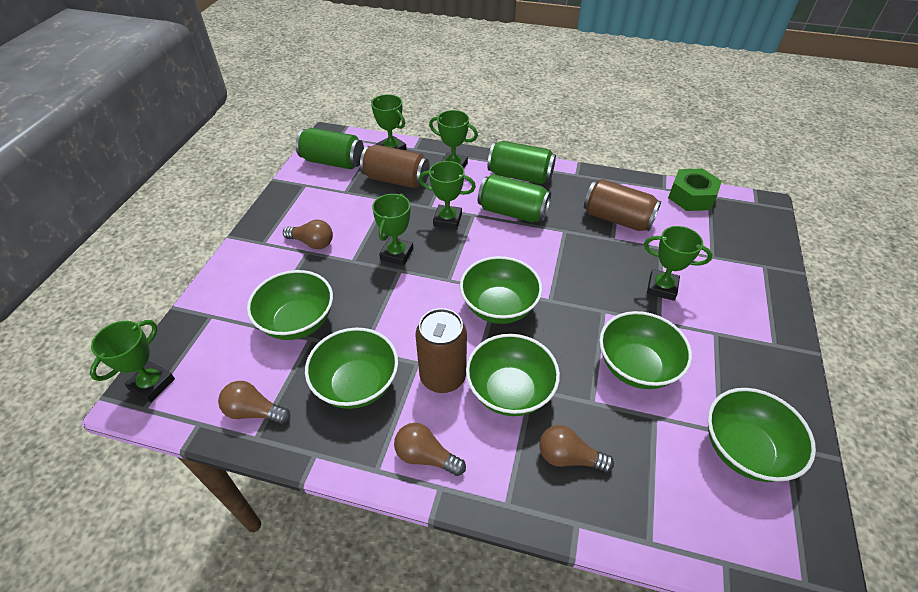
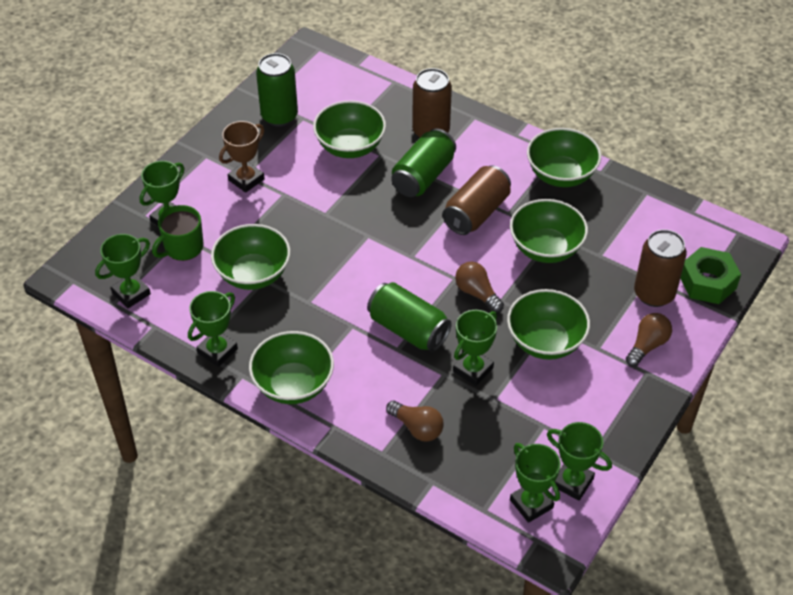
brown light bulb: [218,381,290,424] [283,220,333,249] [394,423,466,476] [539,425,614,472] = 4 -> [386,401,444,442] [455,262,504,312] [626,313,672,367] = 3
brown trophy: none = 0 -> [219,121,265,193] = 1
green mug: none = 0 -> [152,205,204,261] = 1

